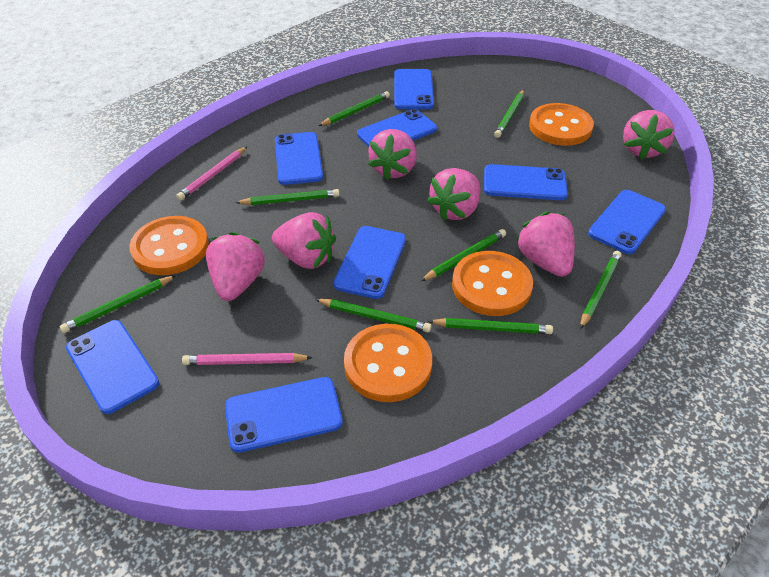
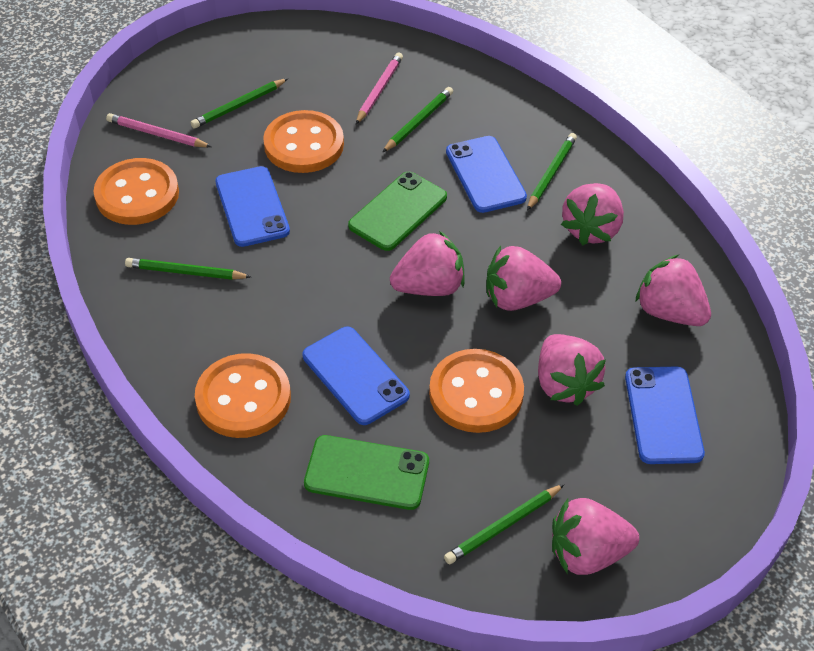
blue phone: [66,320,159,414] [225,377,343,453] [275,132,323,185] [333,226,406,299] [357,109,437,147] [394,69,434,109] [484,164,568,200] [588,190,666,254] = 8 -> [215,166,290,247] [303,327,410,425] [446,136,527,213] [625,367,705,464] = 4
green pencil: [59,275,177,333] [235,189,339,205] [315,299,432,332] [318,91,390,126] [421,229,506,281] [428,318,553,334] [494,90,524,138] [580,251,622,329] = 8 -> [125,258,251,280] [191,78,288,129] [383,87,453,152] [444,484,565,564] [527,133,577,211] = 5
green phone: none = 0 -> [304,435,429,510] [348,171,447,251] = 2

